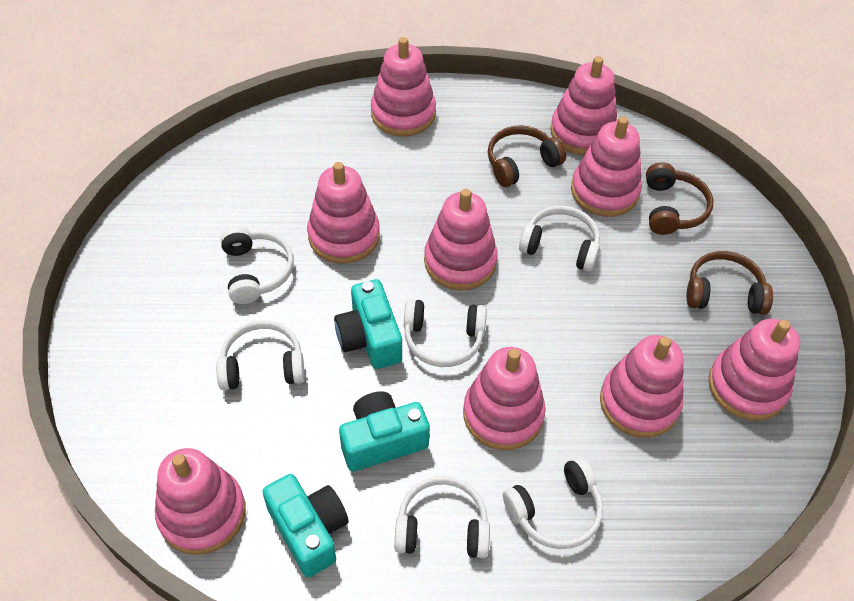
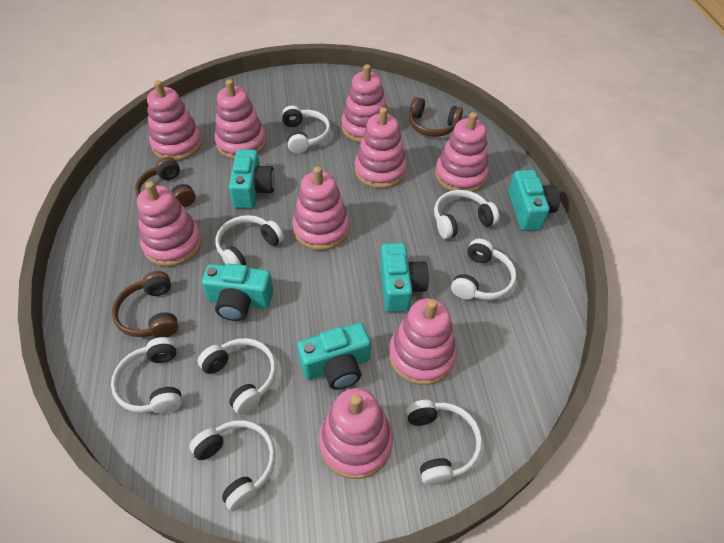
turquoise camera: [262,474,349,577] [334,279,402,369] [339,391,430,472] = 3 -> [202,263,274,321] [229,149,275,208] [297,323,371,390] [380,243,429,312] [509,170,560,231] = 5
white headphones: [216,320,305,390] [220,226,294,304] [394,476,490,558] [404,299,487,367] [503,457,603,549] [519,206,600,272] = 6 -> [111,337,182,414] [189,420,276,511] [198,338,276,415] [215,215,284,265] [282,105,331,153] [406,400,482,485] [434,190,499,239] [451,239,517,300] = 8

